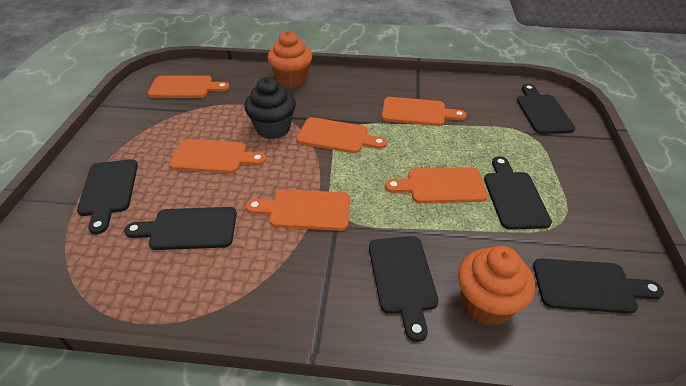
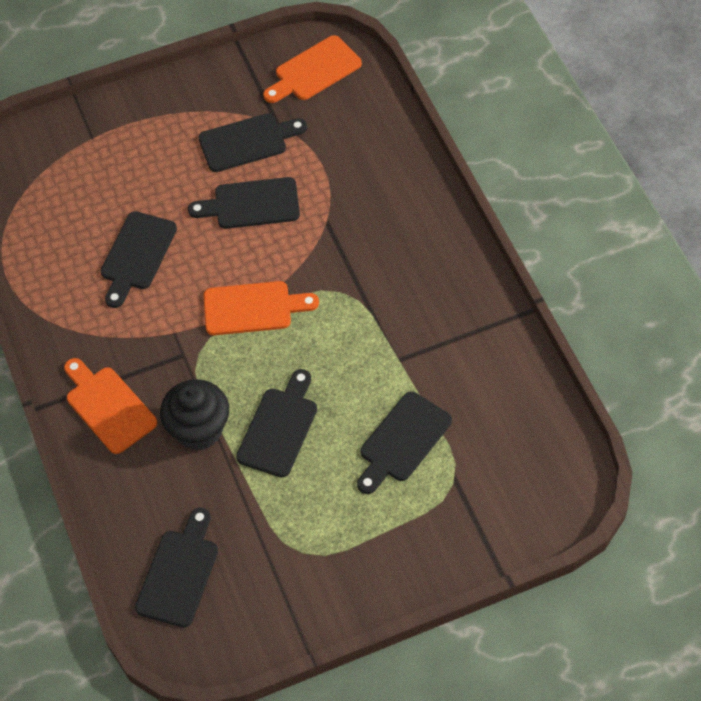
orange cupcake: [268,31,312,88] [458,246,535,326] = 2 -> none = 0
orange cutting board: [147,75,229,98] [169,139,266,173] [246,189,350,231] [297,117,387,153] [382,97,467,126] [385,167,488,203] = 6 -> [64,358,157,454] [203,281,319,335] [263,35,362,103] = 3

